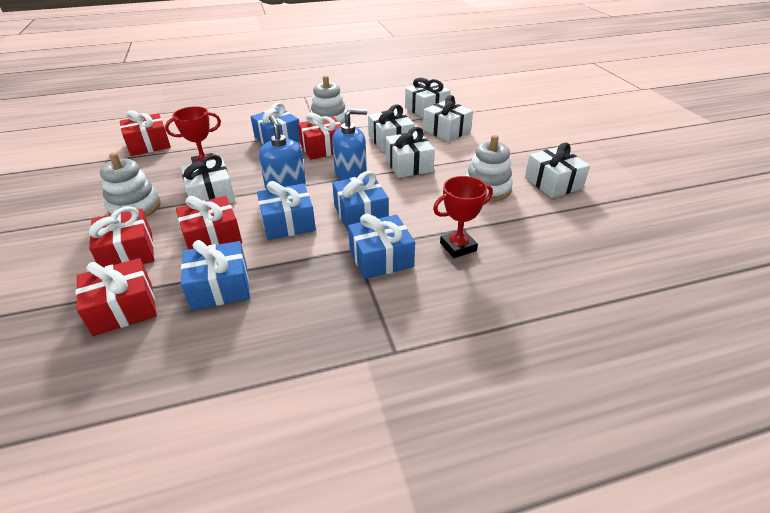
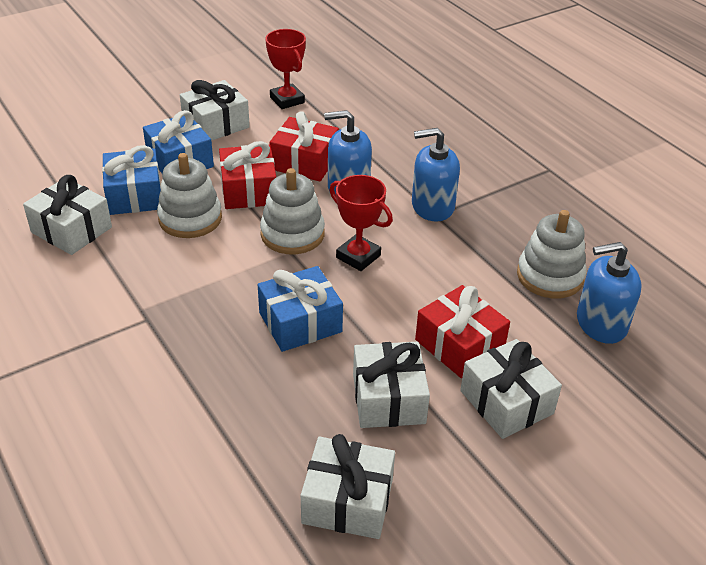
blue gift: [181,240,250,310] [250,103,300,145] [257,181,316,240] [332,171,389,231] [348,214,415,279] = 5 -> [102,145,161,215] [143,110,214,174] [258,266,343,352] = 3
blue soap dispenser: [259,115,306,190] [332,109,367,180] = 2 -> [324,110,372,194] [412,128,460,222] [577,242,642,344] = 3
red gift: [76,258,157,336] [89,206,154,268] [120,110,171,156] [176,196,242,250] [298,113,341,160] = 5 -> [219,141,276,209] [269,111,339,181] [415,285,510,378] = 3
white gift: [181,154,235,203] [368,105,415,152] [385,127,435,178] [405,78,451,118] [423,95,473,142] [525,143,590,198] = 6 -> [23,175,112,255] [180,80,250,141] [301,434,395,539] [353,342,430,428] [460,339,562,439] = 5

